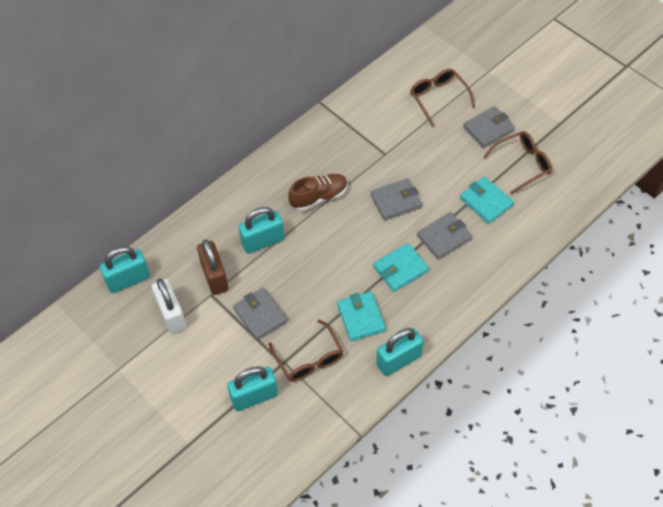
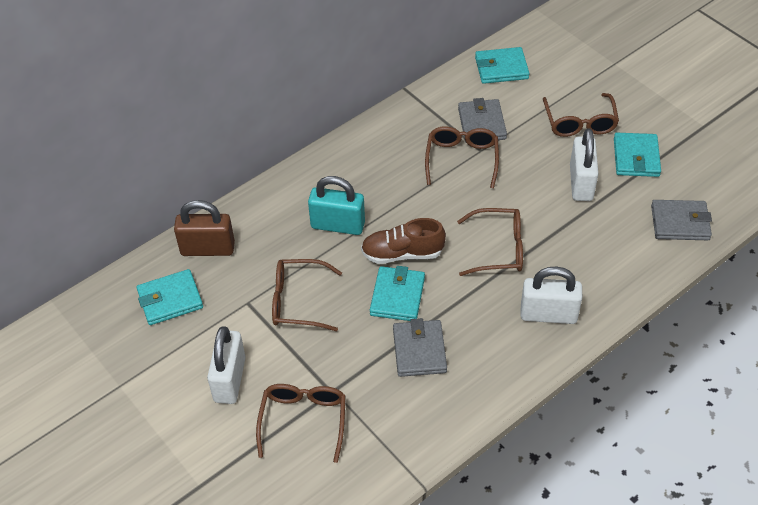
brown glasses: [268,319,343,382] [410,69,475,127] [484,131,552,194] = 3 -> [256,384,346,463] [272,259,342,331] [425,126,499,188] [457,208,523,276] [543,93,619,137] = 5
grey wallet: [233,288,288,340] [371,178,422,221] [417,212,472,260] [463,106,515,148] = 4 -> [393,318,447,377] [458,98,507,142] [651,200,712,240] = 3
turquoise padlock: [100,246,150,293] [227,366,278,411] [238,207,285,254] [376,328,423,376] = 4 -> [308,176,365,235] = 1
turquoise wallet: [337,291,386,341] [373,243,429,292] [460,177,514,224] = 3 -> [136,269,203,325] [370,266,425,321] [475,47,530,84] [614,133,661,177] = 4
white padlock: [152,278,187,334] = 1 -> [207,326,246,404] [520,266,582,324] [570,128,599,201] = 3

